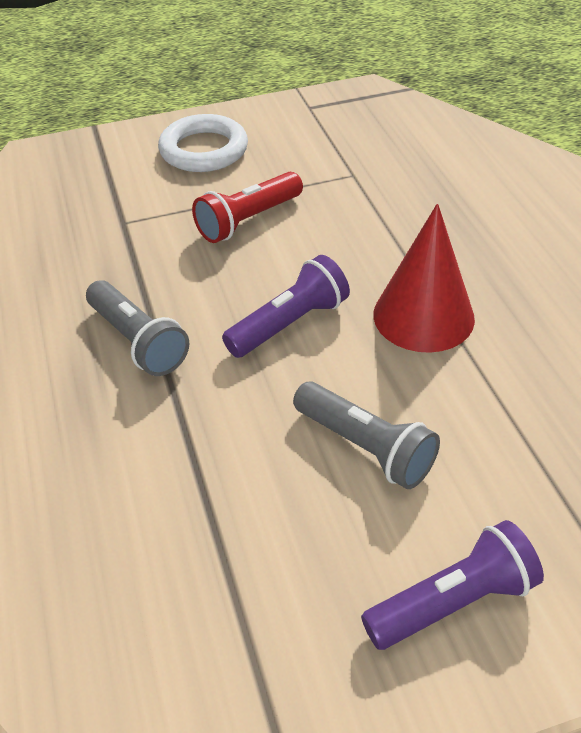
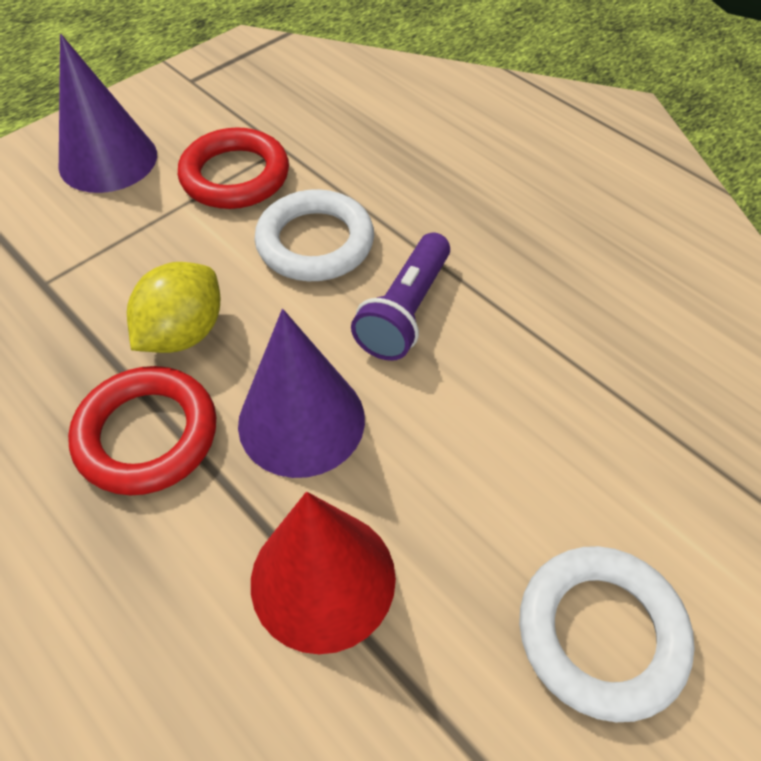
grey flashlight: [86,280,189,376] [293,381,440,489] = 2 -> none = 0
purple cone: none = 0 -> [59,34,157,193] [238,309,365,478] = 2
purple flashlight: [222,255,350,358] [361,520,544,650] = 2 -> [351,233,450,361] = 1
red flashlight: [192,172,303,243] = 1 -> none = 0
red ring: none = 0 -> [68,366,216,495] [178,127,289,209] = 2
white ring: [158,114,248,172] = 1 -> [255,189,374,281] [519,546,695,722] = 2
yellow lemon: none = 0 -> [127,262,221,353] = 1

